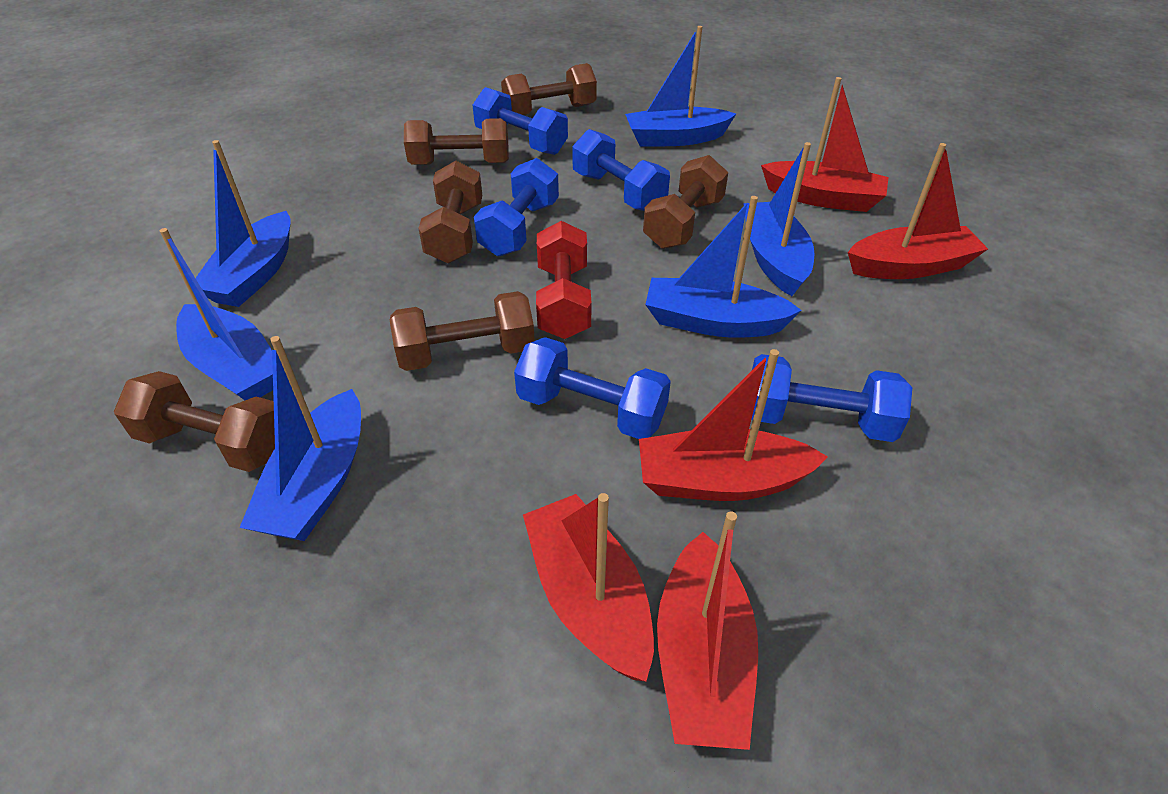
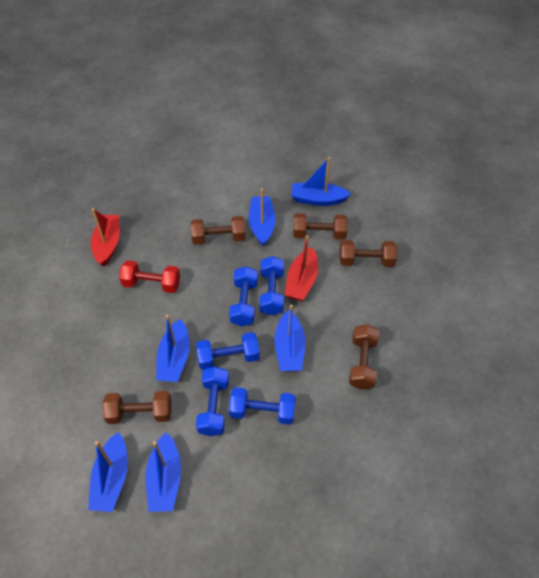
brown dumbbell: [114,371,275,472] [390,291,535,371] [404,118,509,165] [418,161,483,264] [501,63,597,116] [643,155,728,249] = 6 -> [102,391,171,424] [190,216,245,245] [293,213,348,240] [340,240,397,267] [349,324,379,389] = 5
red boat: [523,493,654,682] [639,349,828,501] [657,511,758,750] [761,77,889,212] [848,143,988,279] = 5 -> [91,208,120,266] [285,235,318,301] = 2

